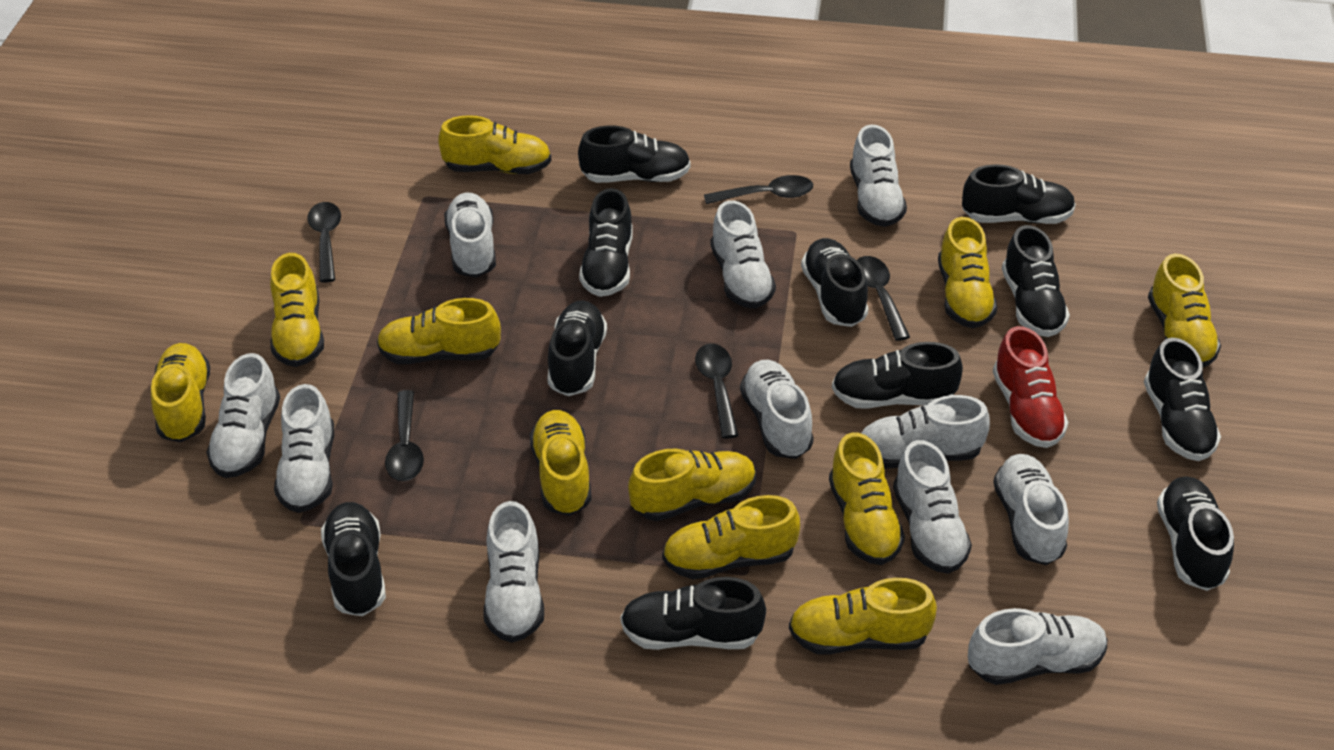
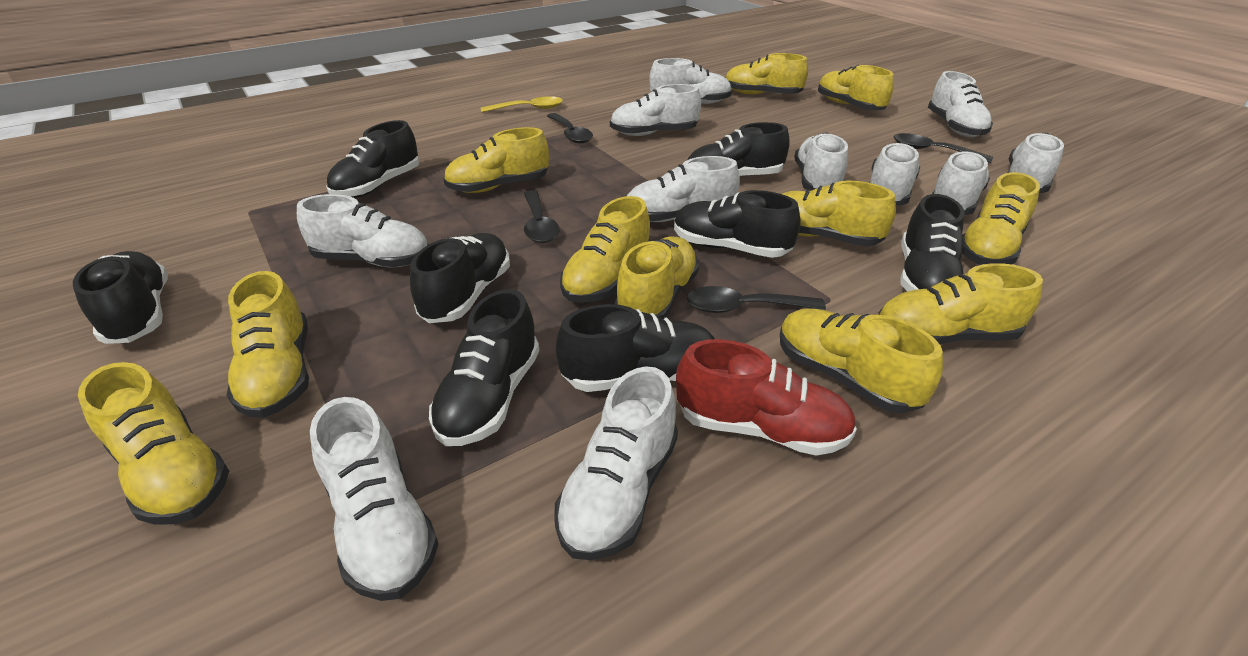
black shoe: [321,502,386,616] [547,301,607,396] [578,126,691,183] [579,188,633,297] [621,577,766,650] [801,238,868,327] [832,342,963,409] [962,164,1076,224] [1002,225,1070,337] [1144,338,1221,461] [1157,477,1234,591] = 11 -> [73,251,168,344] [326,120,420,198] [410,233,510,323] [429,289,539,446] [556,304,715,392] [674,190,800,258] [688,122,790,176] [900,194,964,292] = 8
black spoon: [307,202,341,283] [385,390,424,481] [695,344,738,439] [704,175,813,204] [857,256,910,341] = 5 -> [524,190,560,243] [547,113,593,144] [686,286,826,313] [894,133,993,163] = 4
yellow spoon: none = 0 -> [481,96,563,113] = 1

